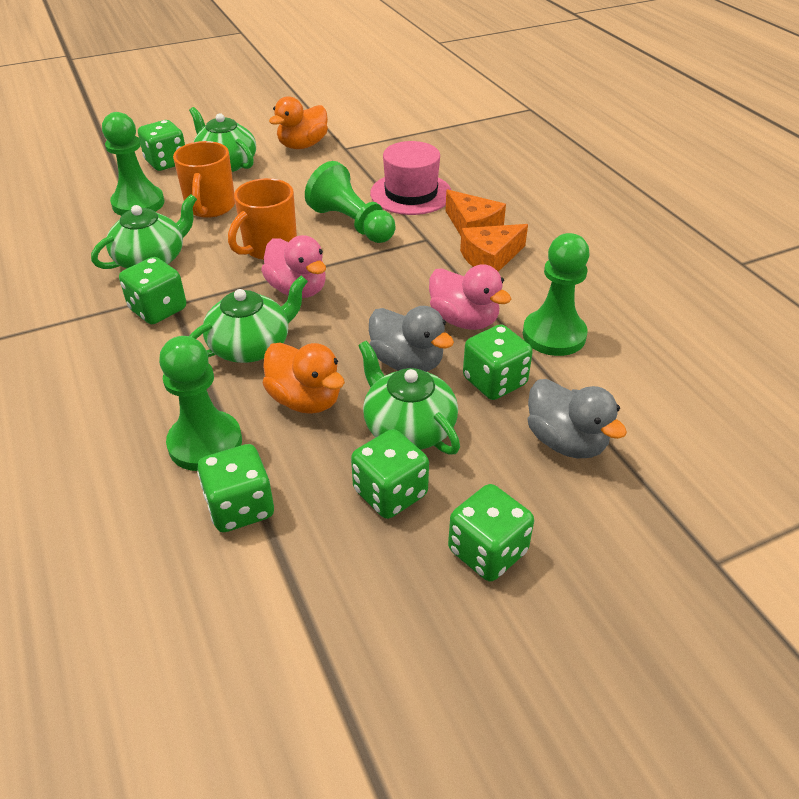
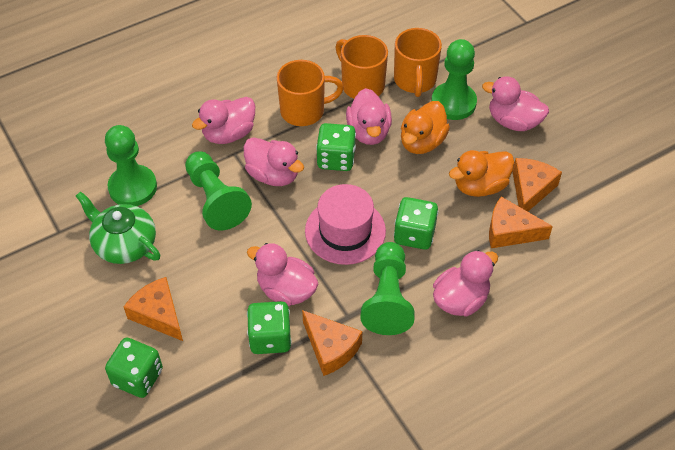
green dice: [119,257,186,324] [138,120,185,171] [197,444,274,532] [351,429,429,519] [448,484,534,581] [463,324,533,400] = 6 -> [105,338,163,398] [247,301,292,354] [316,123,356,171] [394,197,438,250] = 4
green teapot: [91,194,197,269] [189,107,256,172] [190,276,308,363] [358,341,460,455] = 4 -> [76,191,160,264] = 1
grey duck: [369,306,454,372] [528,379,627,458] = 2 -> none = 0
orange cheese: [445,189,506,236] [460,224,528,272] = 2 -> [124,277,183,341] [302,310,363,376] [489,197,553,248] [513,158,562,212] = 4
orange mug: [173,141,235,218] [228,178,297,260] = 2 -> [277,60,344,126] [335,35,388,99] [394,28,442,97] = 3
pink duck: [261,235,326,298] [429,264,511,330] = 2 -> [192,97,255,144] [244,137,304,186] [247,243,318,306] [346,88,392,145] [433,250,498,316] [482,76,549,131] = 6

